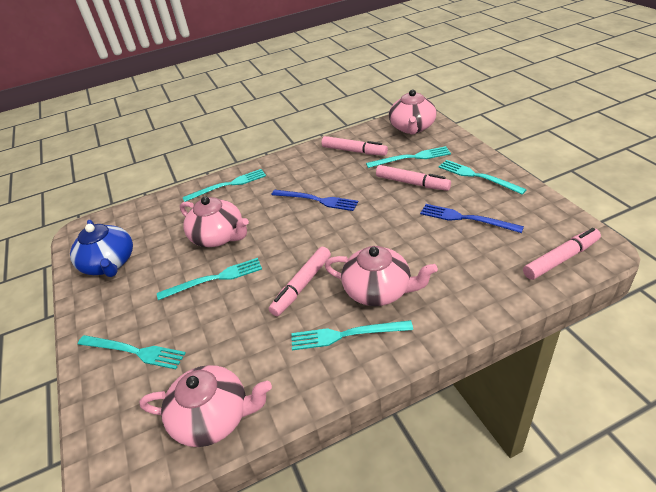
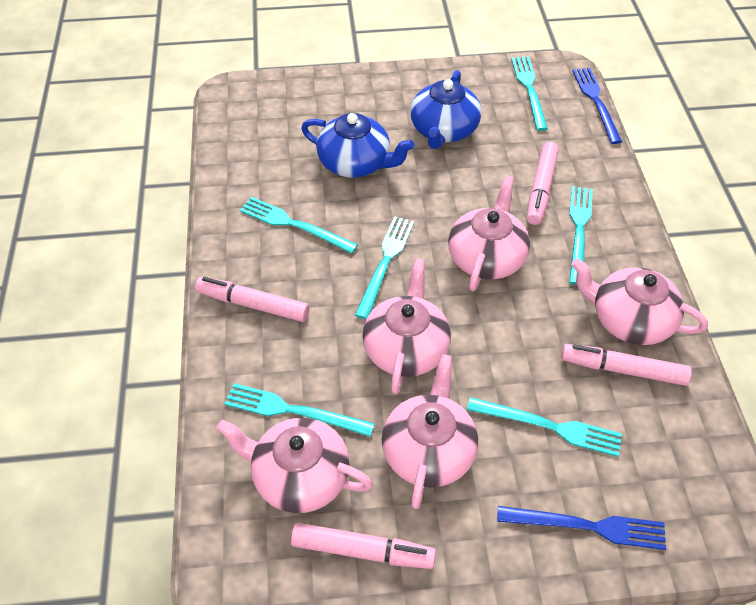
blue teapot: [70,220,133,277] = 1 -> [301,113,415,178] [410,70,482,149] = 2
pink teapot: [139,365,272,447] [180,196,249,247] [325,246,438,306] [389,90,437,134] = 4 -> [216,418,373,513] [362,258,451,394] [382,354,478,509] [448,176,530,291] [571,258,708,345] = 5

